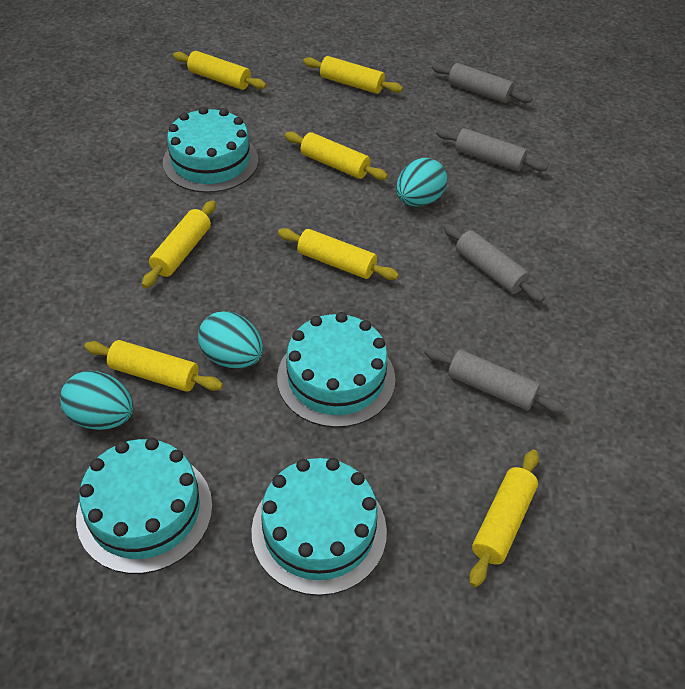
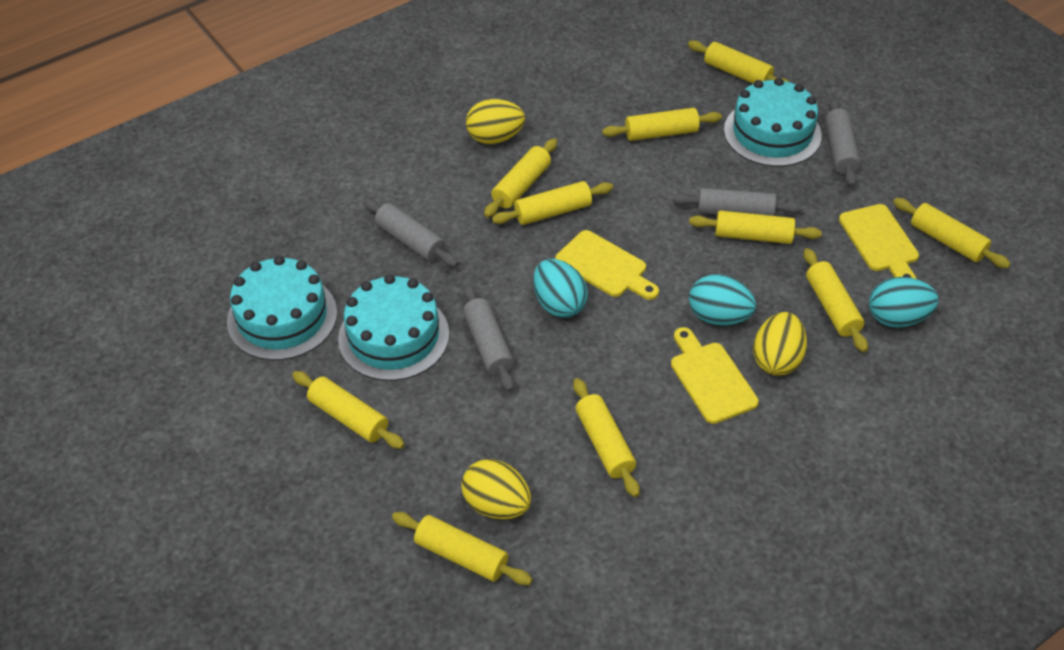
turquoise cake: [76,438,212,574] [163,107,258,193] [251,458,387,596] [277,312,395,428] = 4 -> [227,256,337,360] [338,274,449,381] [724,78,822,167] = 3
yellow cutting board: none = 0 -> [555,230,659,300] [671,327,759,424] [839,204,919,279] = 3
yellow egg: none = 0 -> [461,459,531,520] [466,99,525,144] [753,312,807,376] = 3
yellow rolling pin: [84,340,223,392] [142,200,216,288] [173,51,267,90] [278,228,399,280] [285,132,388,180] [303,56,403,94] [469,450,539,588] = 7 -> [292,371,405,449] [392,512,533,585] [484,138,557,217] [492,181,613,225] [573,378,640,497] [602,108,722,141] [688,40,789,84] [689,210,822,244] [803,248,868,352] [893,198,1011,268] = 10

